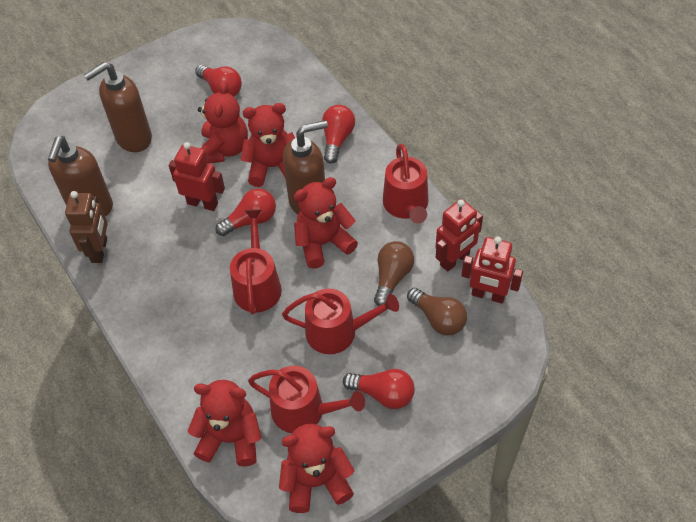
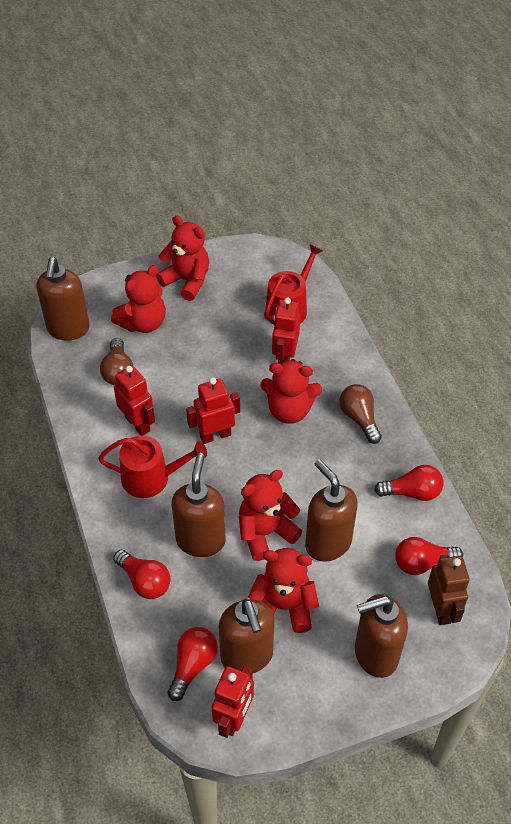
brown soap dispenser: [48,136,113,217] [84,62,152,152] [283,120,328,215] = 3 -> [37,257,90,341] [172,453,226,557] [219,599,274,674] [305,459,358,562] [355,594,408,678] = 5
red robot: [169,142,225,211] [435,199,483,271] [461,236,523,304] = 3 -> [114,366,155,436] [186,377,240,444] [212,665,254,738] [272,297,300,364] = 4
red watering can: [230,209,282,314] [248,366,365,433] [282,288,399,354] [383,144,428,224] = 4 -> [98,436,207,498] [264,244,323,325] = 2

